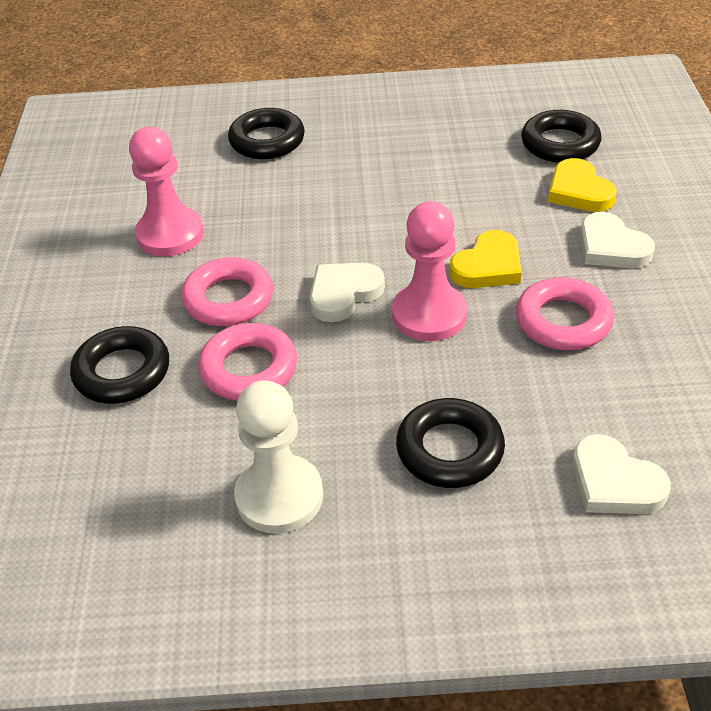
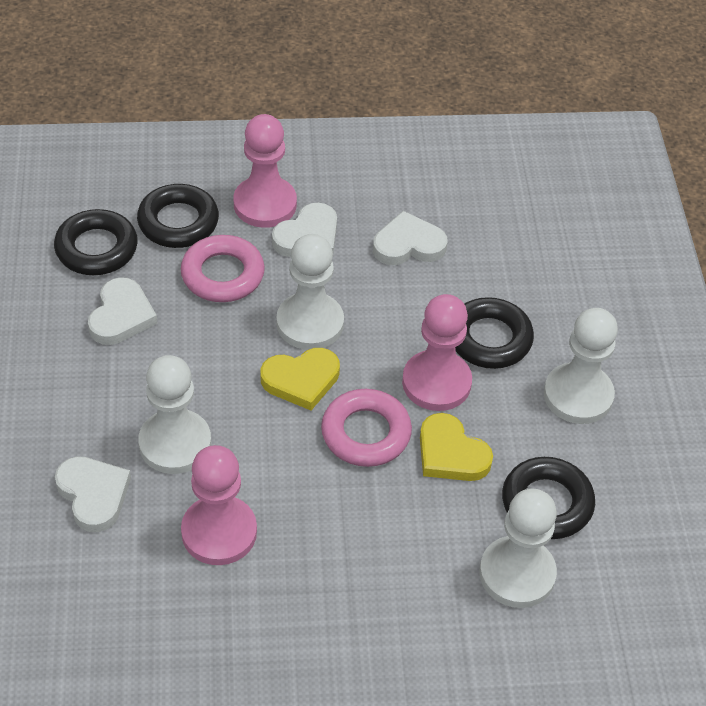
pink pawn: [129,127,204,256] [392,201,467,341] = 2 -> [181,445,257,565] [233,114,297,228] [402,294,472,411] = 3
pink ring: [181,257,273,326] [198,323,297,401] [516,277,614,350] = 3 -> [181,235,265,302] [321,389,412,467] = 2
white heart: [310,263,385,322] [572,434,671,514] [580,212,655,268] = 3 -> [55,456,131,532] [88,277,158,345] [272,203,337,257] [373,211,447,265] = 4
white pawn: [234,380,323,534] = 1 -> [138,355,211,474] [276,234,344,350] [479,488,557,608] [544,308,618,424] = 4

